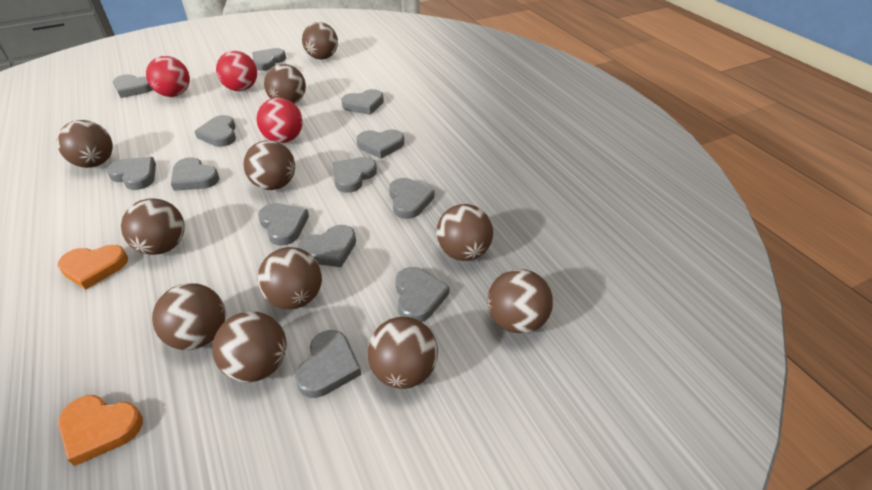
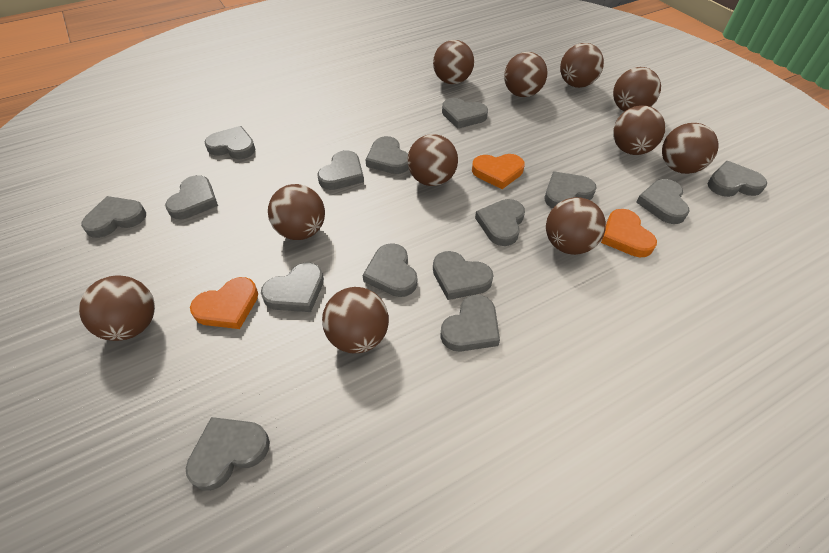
grey heart: [107,157,156,190] [113,74,153,98] [171,157,219,191] [194,115,236,147] [253,48,286,71] [258,203,309,245] [295,330,361,398] [297,225,356,267] [333,157,377,193] [341,89,384,115] [357,129,404,159] [389,178,435,219] [395,267,450,322] = 13 -> [81,196,146,238] [165,175,218,219] [186,417,270,491] [205,126,255,159] [261,263,324,312] [318,150,364,190] [363,243,417,297] [366,136,409,174] [433,251,494,300] [440,295,500,352] [442,98,488,129] [475,199,525,246] [545,172,596,208] [636,179,689,224] [708,161,767,197] = 15
orange heart: [57,245,128,290] [58,395,143,466] = 2 -> [190,277,258,329] [472,154,525,189] [601,209,657,257] = 3
red ball: [146,56,190,97] [216,51,257,91] [257,98,303,143] = 3 -> none = 0

